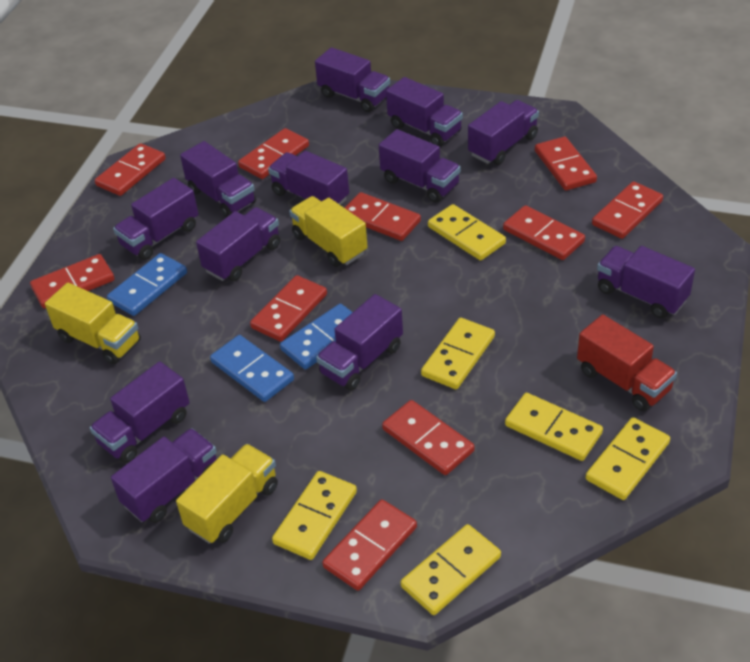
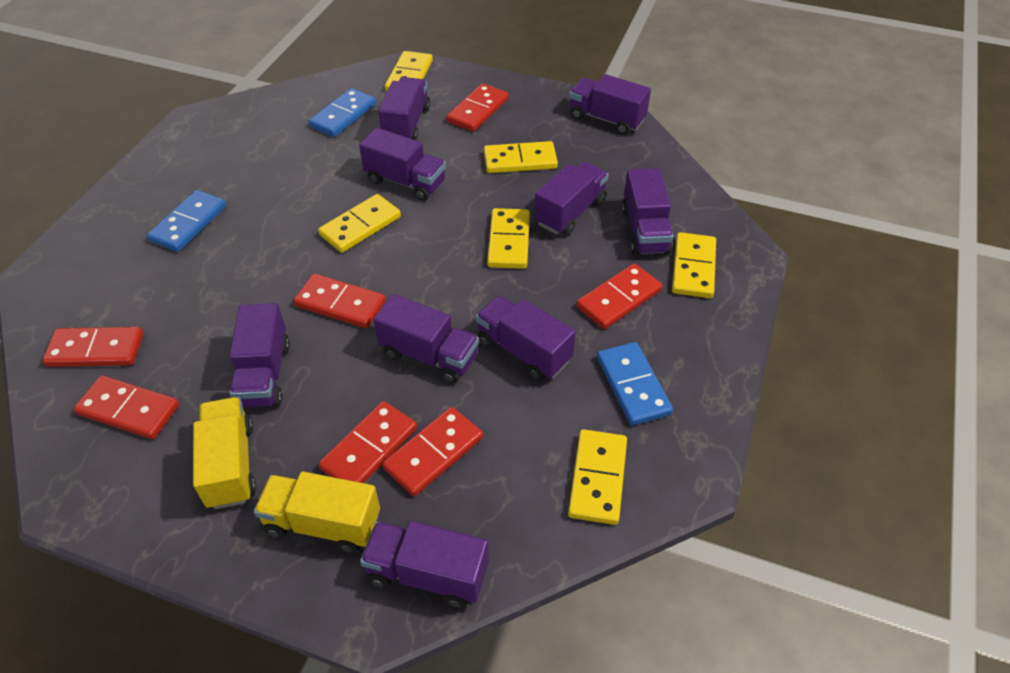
purple truck: [90,361,190,463] [111,428,217,523] [113,178,199,260] [180,141,256,217] [196,207,280,281] [268,151,349,205] [315,47,390,112] [316,294,403,391] [379,129,461,203] [386,77,463,147] [468,100,539,165] [597,246,695,318] = 12 -> [229,303,290,407] [359,128,446,201] [360,521,489,608] [374,294,479,383] [378,77,430,140] [476,296,576,381] [534,161,609,235] [569,74,651,135] [622,168,674,255] = 9
red domino: [30,254,115,309] [95,143,166,196] [238,128,309,179] [250,275,327,342] [322,499,417,591] [345,192,421,241] [382,400,475,475] [503,205,585,260] [535,137,597,191] [592,181,663,239] = 10 -> [42,327,144,367] [74,375,179,439] [294,274,386,328] [318,401,417,483] [382,407,483,496] [446,83,509,132] [576,263,662,329] = 7
red truck: [577,314,677,411] = 1 -> none = 0
yellow truck: [45,282,141,364] [176,444,278,544] [289,196,368,267] = 3 -> [193,397,256,509] [254,471,380,553] = 2

